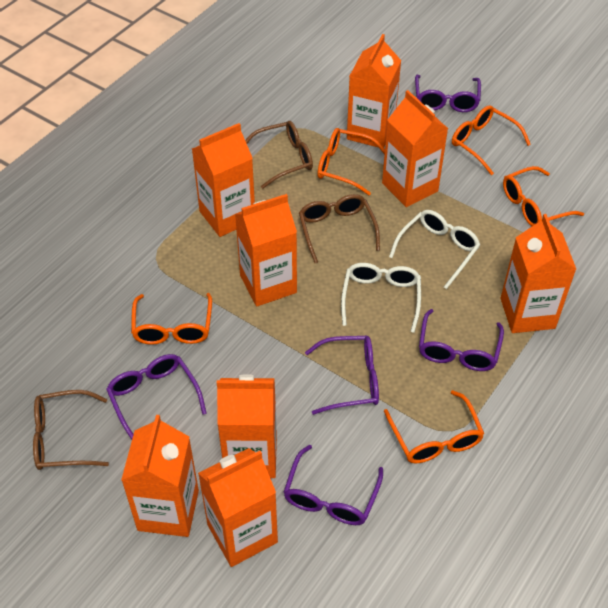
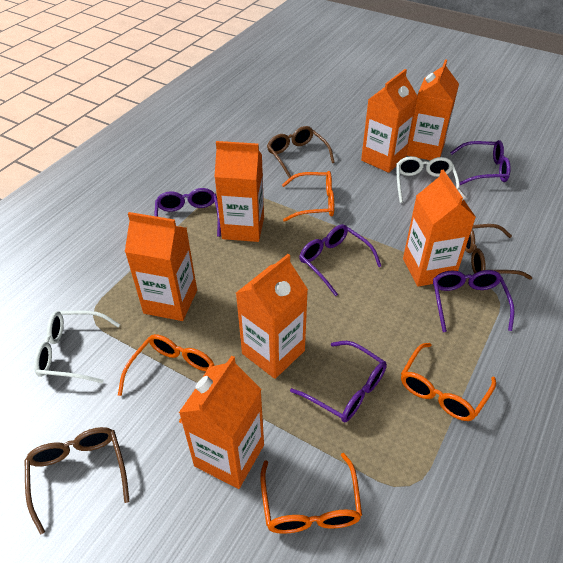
orange carton: [121,415,199,537] [192,123,255,237] [198,448,278,567] [217,374,277,478] [235,194,297,306] [347,34,401,148] [382,90,448,207] [501,214,576,333] = 8 -> [125,212,197,321] [179,356,264,489] [214,141,264,242] [236,254,308,379] [361,69,418,173] [403,169,476,287] [407,59,459,160] = 7
orange glasses: [131,293,212,345] [317,128,385,195] [384,390,484,464] [452,105,531,175] [503,166,584,226] = 5 -> [118,334,215,423] [260,453,362,534] [282,171,334,222] [401,343,496,421] = 4

